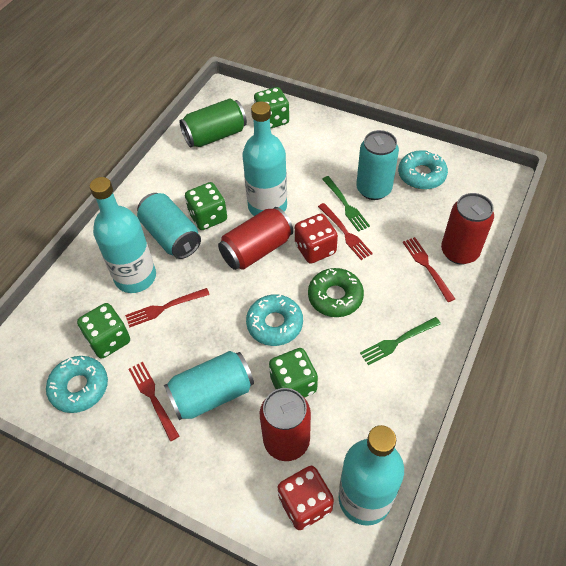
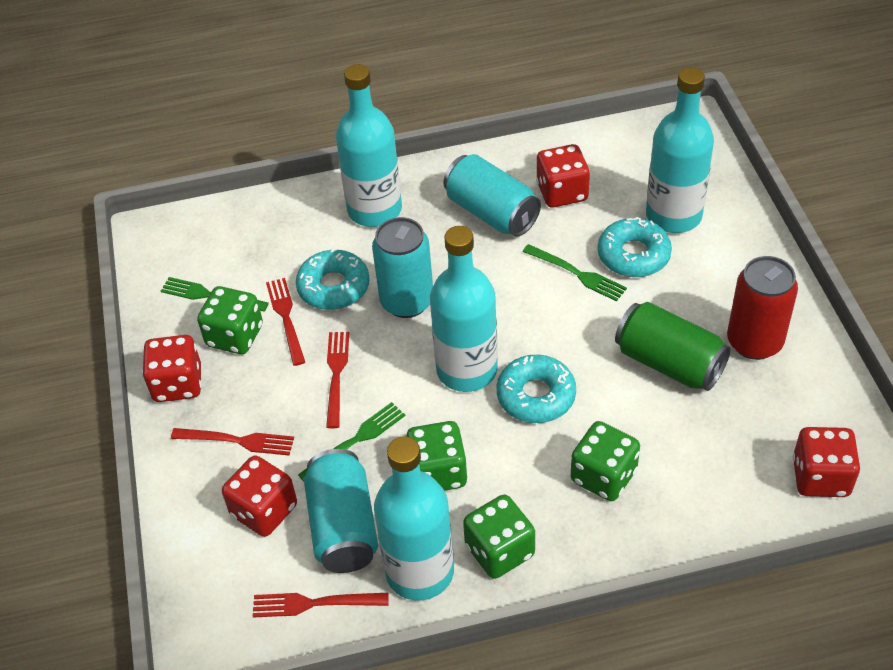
green donut: [308,268,364,317] = 1 -> none = 0
green fork: [322,176,370,232] [360,317,441,365] = 2 -> [161,277,269,312] [298,402,405,481] [523,244,627,301] = 3
red can: [218,207,293,270] [260,388,311,461] [441,193,494,264] = 3 -> [727,256,798,360] = 1
red dice: [277,466,334,530] [295,214,338,264] = 2 -> [142,335,202,402] [222,456,297,537] [536,144,590,208] [793,427,860,497] = 4
turquoise bottle: [90,177,156,293] [242,101,287,216] [339,425,404,526] = 3 -> [336,64,402,227] [374,436,454,600] [430,226,498,392] [646,67,714,233] = 4

